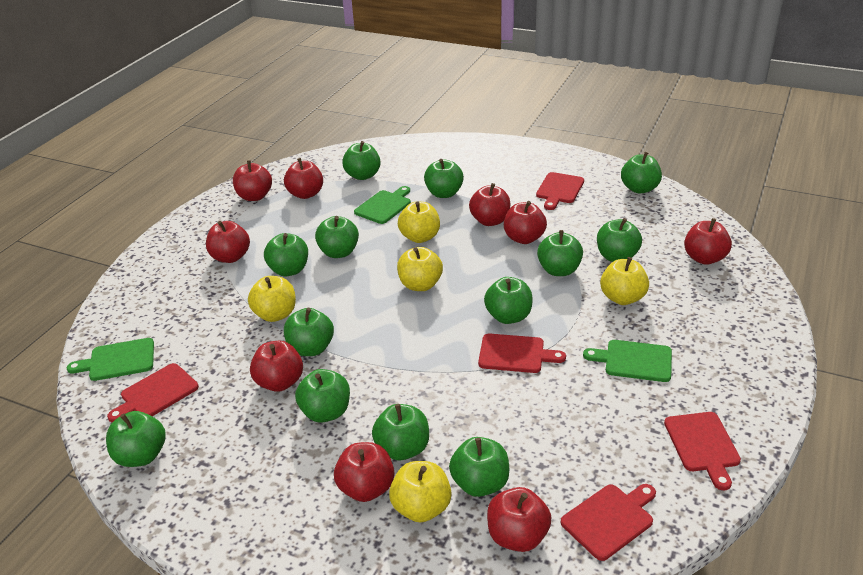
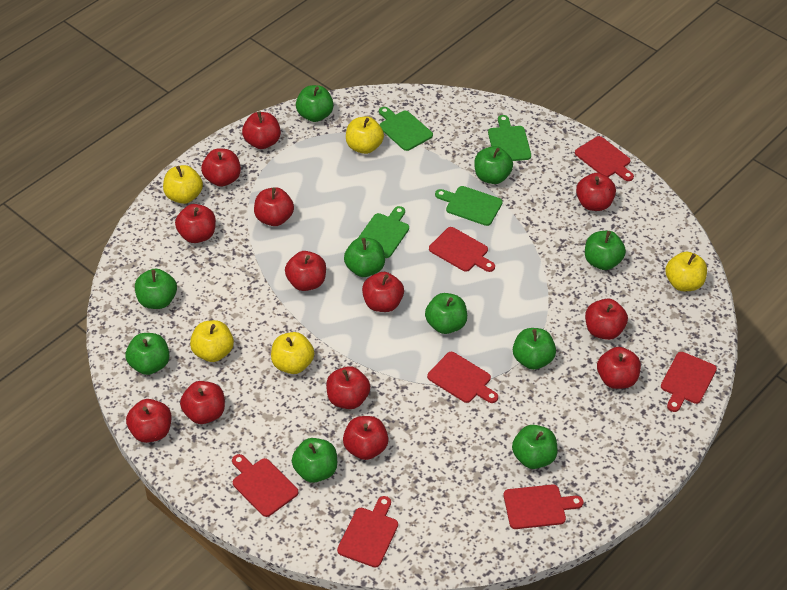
green apple: [106,411,166,467] [264,233,308,276] [284,308,334,356] [295,369,350,423] [315,216,359,258] [342,141,381,180] [372,404,429,460] [424,159,464,198] [449,437,510,497] [484,277,532,324] [537,230,583,276] [597,218,642,262] [621,152,662,194] = 13 -> [125,333,170,375] [135,268,177,309] [292,438,337,483] [296,85,334,122] [344,237,385,277] [425,293,467,334] [474,146,513,184] [512,425,558,469] [513,328,556,370] [585,231,626,270] = 10
green cutting board: [67,338,154,381] [354,186,411,224] [583,340,672,382] = 3 -> [358,206,409,258] [379,107,433,151] [435,186,503,226] [488,115,531,161] = 4
red apple: [206,221,250,263] [233,160,272,201] [250,341,303,392] [284,158,323,199] [334,442,394,502] [469,183,510,226] [487,487,552,552] [504,201,547,244] [684,218,732,265] = 9 -> [126,399,171,443] [175,204,216,243] [180,381,225,424] [201,148,241,187] [242,111,281,149] [254,187,294,226] [285,251,326,291] [326,366,370,409] [343,416,389,460] [362,272,404,312] [576,173,616,211] [585,298,628,340] [597,347,641,389] = 13
red cutting board: [107,363,199,422] [478,333,566,373] [536,172,584,210] [561,484,656,561] [664,412,741,490] = 5 -> [232,454,298,517] [337,496,398,567] [427,352,498,403] [429,227,495,272] [504,484,583,529] [575,136,634,181] [661,352,717,412] = 7

